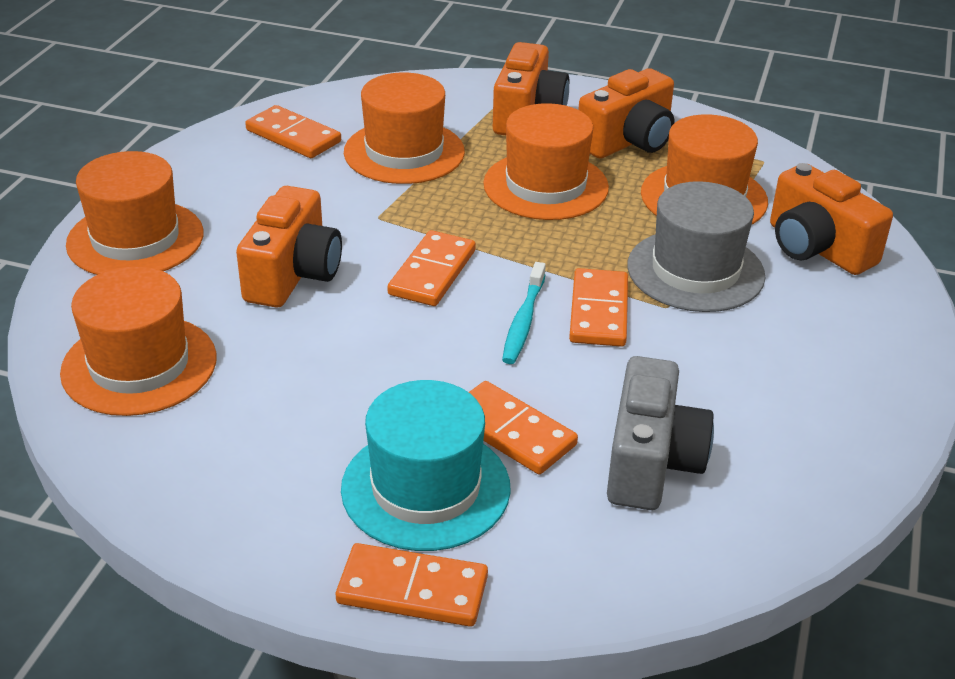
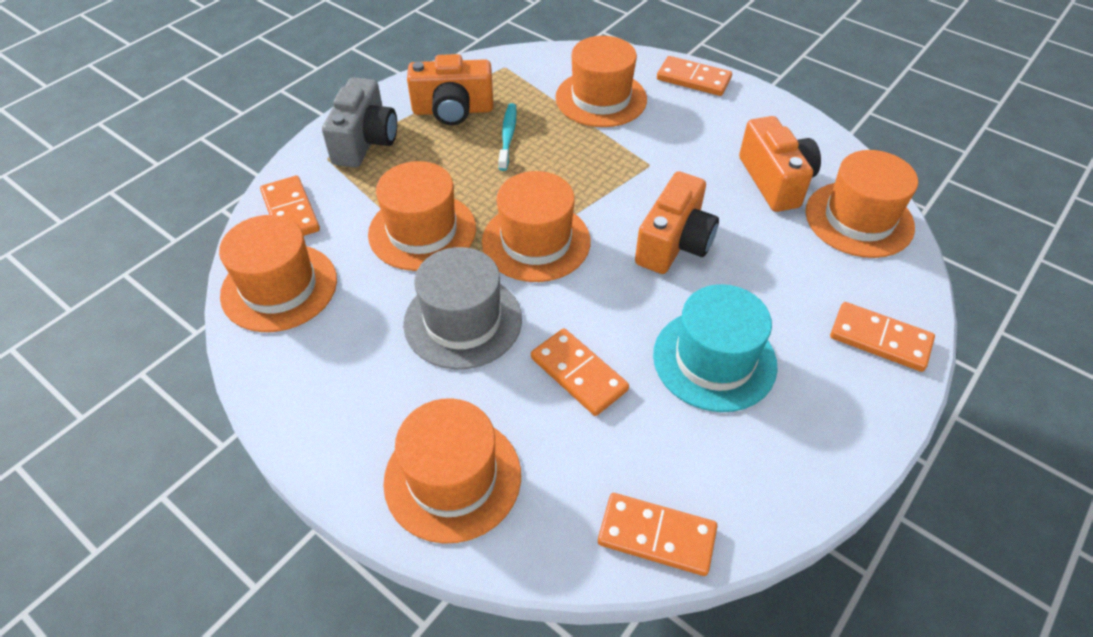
orange camera: [236,186,342,308] [493,42,569,135] [578,68,674,159] [770,163,893,275] = 4 -> [407,54,493,125] [635,171,719,274] [739,116,821,212] = 3
orange hat: [60,266,217,416] [66,151,204,275] [344,73,465,184] [483,103,609,220] [641,114,768,225] = 5 -> [219,215,337,332] [368,161,476,271] [383,398,521,544] [482,171,591,282] [555,36,647,127] [805,150,918,258] = 6

